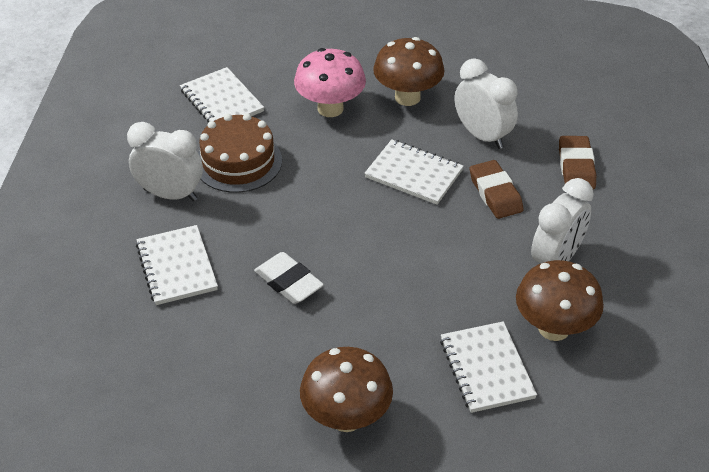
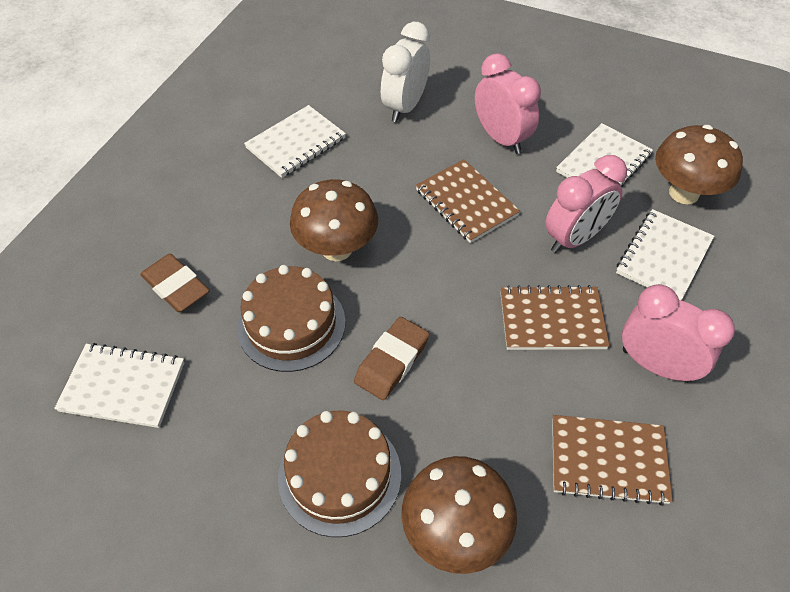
brown cake: [198,113,282,193] = 1 -> [237,265,346,372] [278,411,401,537] = 2
brown notebook: none = 0 -> [416,159,520,243] [500,285,610,350] [552,415,673,505] = 3
pink clock: none = 0 -> [475,53,541,154] [545,155,627,253] [622,284,735,383] = 3
pink mushroom: [294,48,366,117] = 1 -> none = 0
white clock: [127,122,203,201] [455,58,518,149] [531,178,594,264] = 3 -> [381,22,430,122] = 1
white eraser: [254,252,324,304] = 1 -> none = 0

